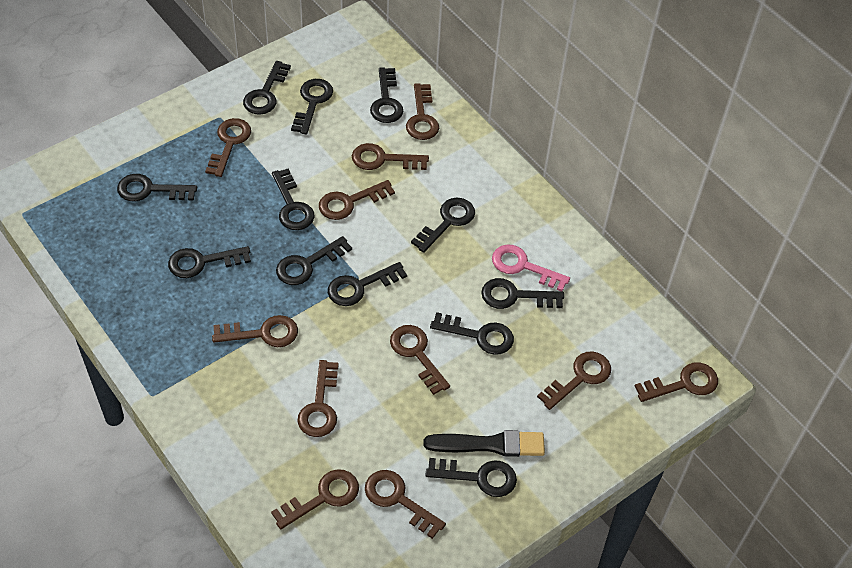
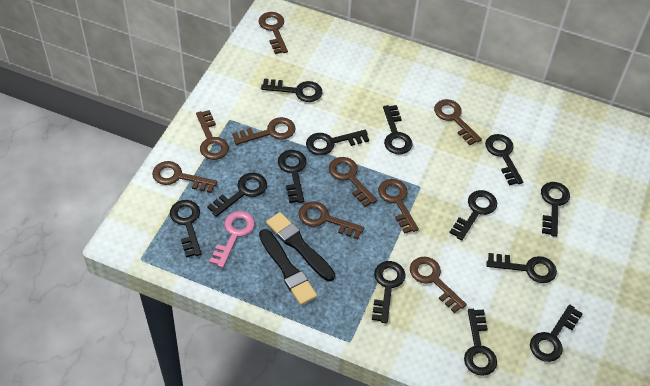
black brush: [423,430,545,457] = 1 -> [259,229,317,305] [266,212,335,281] = 2
black key: [117,174,197,201] [168,246,251,278] [243,61,291,115] [272,168,314,230] [276,236,352,285] [291,79,333,134] [328,262,407,306] [370,67,403,123] [411,198,475,253] [425,458,517,497] [430,312,514,355] [481,278,564,309] = 12 -> [170,200,202,257] [207,173,267,217] [261,79,323,102] [278,150,307,203] [306,130,369,155] [372,261,406,324] [383,105,413,154] [449,190,497,240] [464,309,497,376] [485,134,523,185] [487,253,557,283] [530,304,583,362] [541,182,570,237] = 13
brown key: [205,118,251,177] [212,315,298,347] [271,469,359,530] [297,360,339,437] [319,180,395,220] [352,143,429,170] [365,470,446,539] [390,325,450,395] [406,83,439,140] [537,352,611,410] [635,362,718,402] = 11 -> [152,161,217,193] [196,110,229,160] [232,117,296,145] [259,12,288,54] [298,201,364,239] [329,157,377,207] [378,179,419,234] [410,257,467,313] [434,99,482,145] = 9

